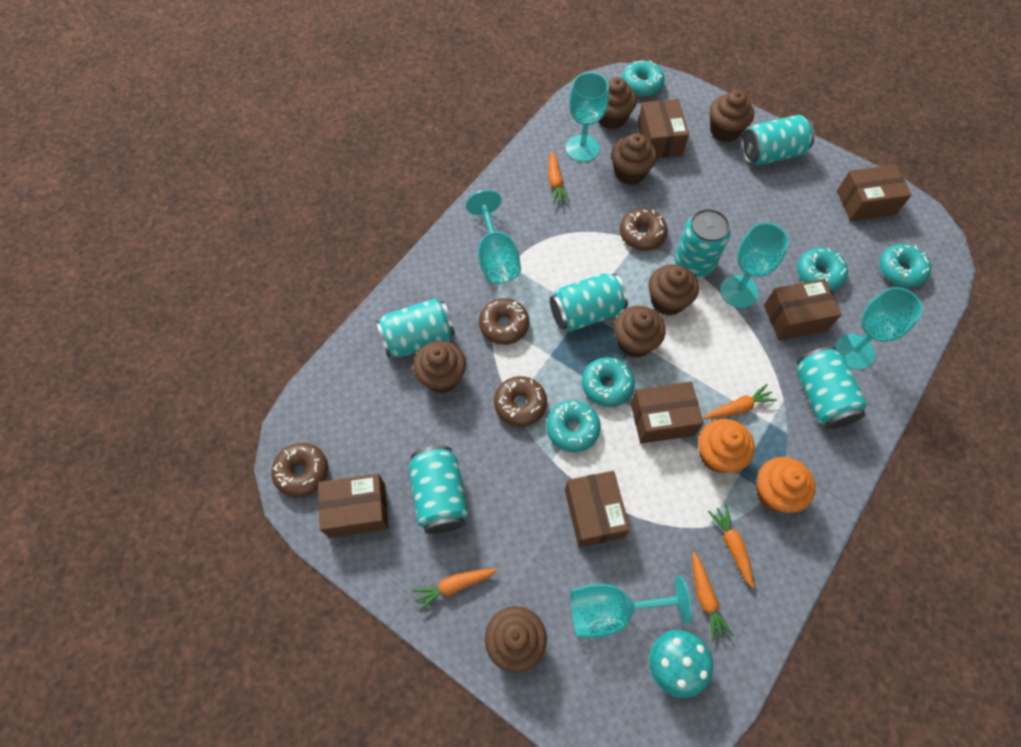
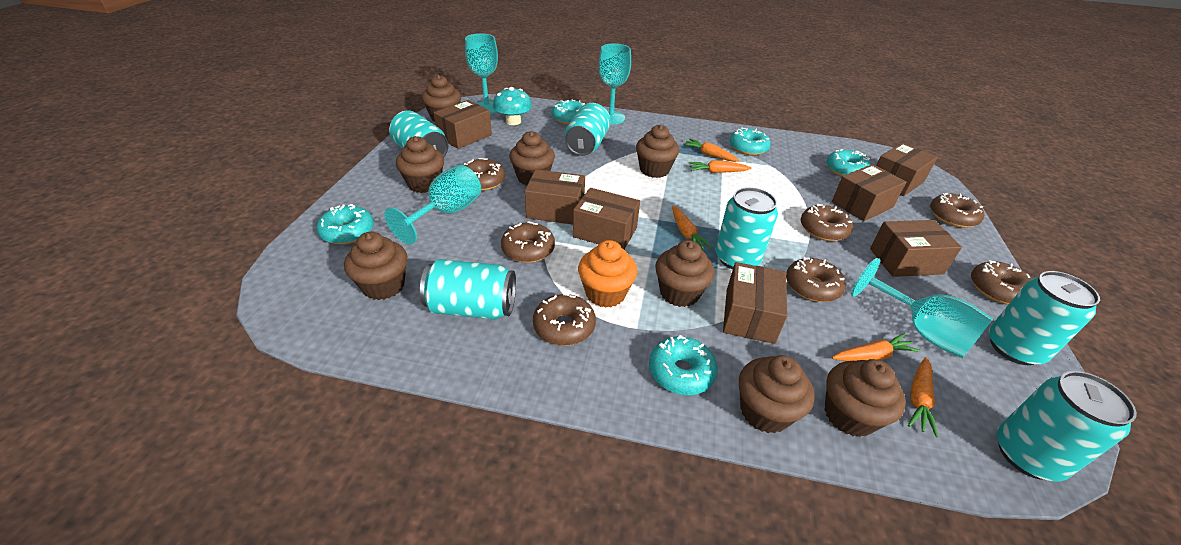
brown box: [318,473,389,538] [565,471,630,547] [631,382,704,444] [638,99,689,158] [764,279,842,340] [837,164,911,221] = 6 -> [433,100,492,149] [525,169,585,224] [573,188,640,249] [723,262,788,344] [832,164,906,221] [870,220,962,277] [876,143,938,196] = 7
brown cupcake: [413,340,466,393] [485,606,547,673] [599,77,637,130] [611,133,657,185] [614,306,666,358] [648,264,699,316] [710,90,754,142] = 7 -> [344,232,408,300] [396,136,444,193] [422,75,461,122] [509,131,555,186] [636,124,679,178] [655,240,715,307] [739,355,815,434] [825,359,906,437] = 8
brown donut: [271,443,328,497] [479,298,529,345] [494,376,547,427] [620,208,668,251] = 4 -> [464,158,505,191] [501,221,555,263] [533,293,596,346] [786,257,846,302] [801,204,853,241] [930,193,984,228] [971,260,1032,305] = 7
orange cupcake: [698,419,755,473] [756,457,816,513] = 2 -> [578,240,637,308] = 1
turquoise goblet: [466,190,521,284] [566,72,609,162] [570,575,692,638] [720,222,789,308] [834,287,922,370] = 5 -> [384,165,481,244] [465,33,498,114] [599,43,631,125] [851,258,993,358] = 4

